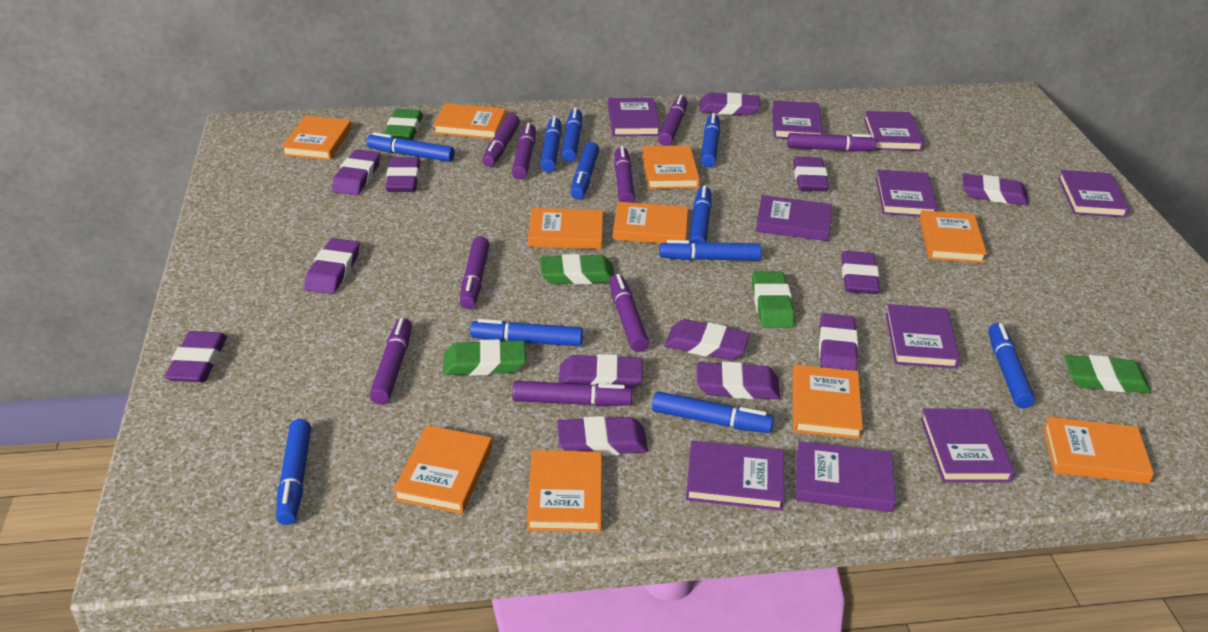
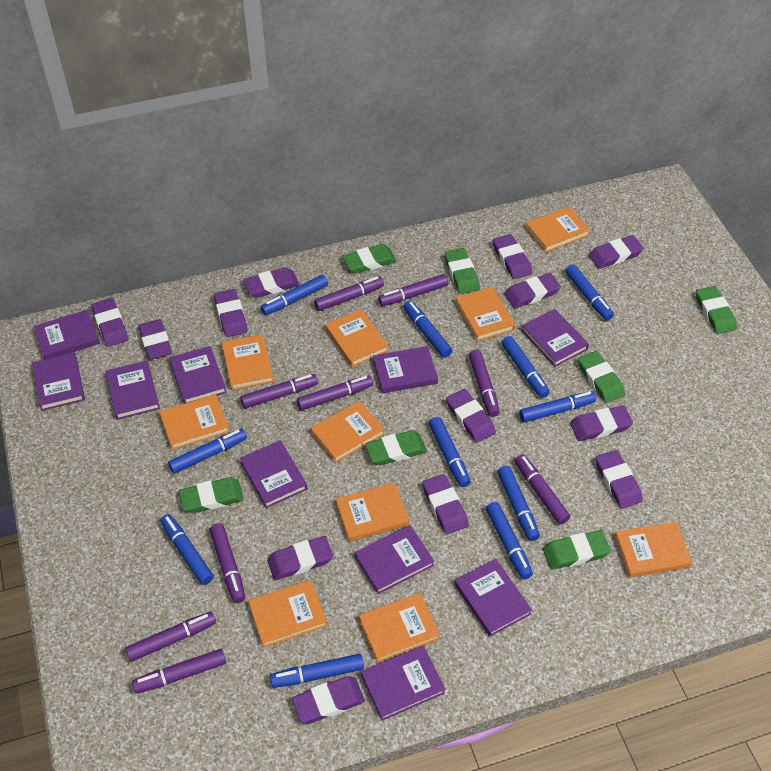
green eraser: [384,109,423,140] [443,339,526,376] [540,254,615,285] [752,271,794,328] [1064,355,1151,393] = 5 -> [179,477,244,513] [342,244,397,273] [365,430,427,465] [444,248,480,294] [543,530,611,570] [578,351,625,403] [696,286,737,334] = 7

